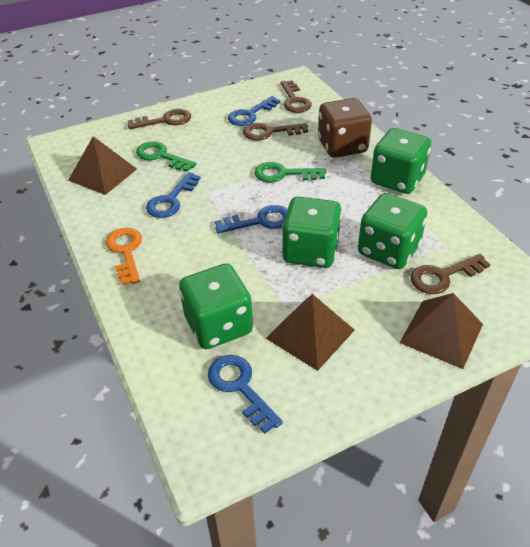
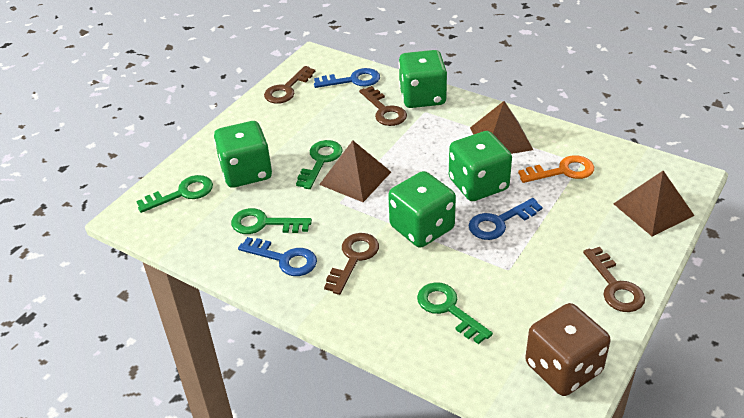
blue key: [146,172,201,218] [208,355,283,434] [215,205,288,233] [228,96,280,126] = 4 -> [238,237,317,276] [314,68,380,88] [468,198,543,240] = 3
green key: [136,141,197,172] [254,162,326,182] = 2 -> [136,175,213,213] [231,208,312,234] [296,140,343,189] [417,282,493,344] = 4

